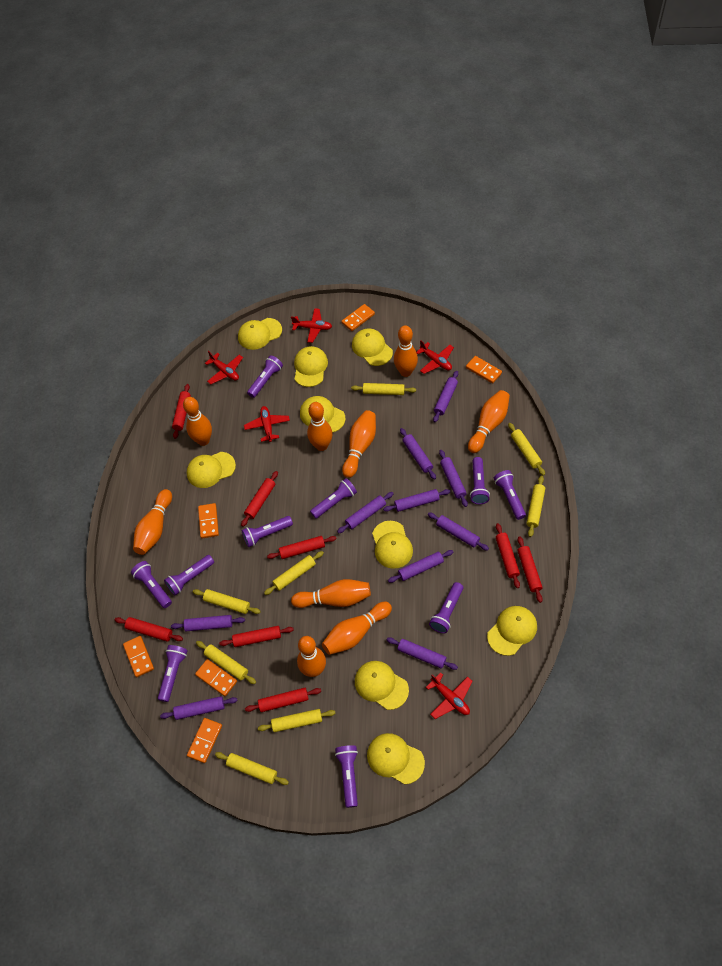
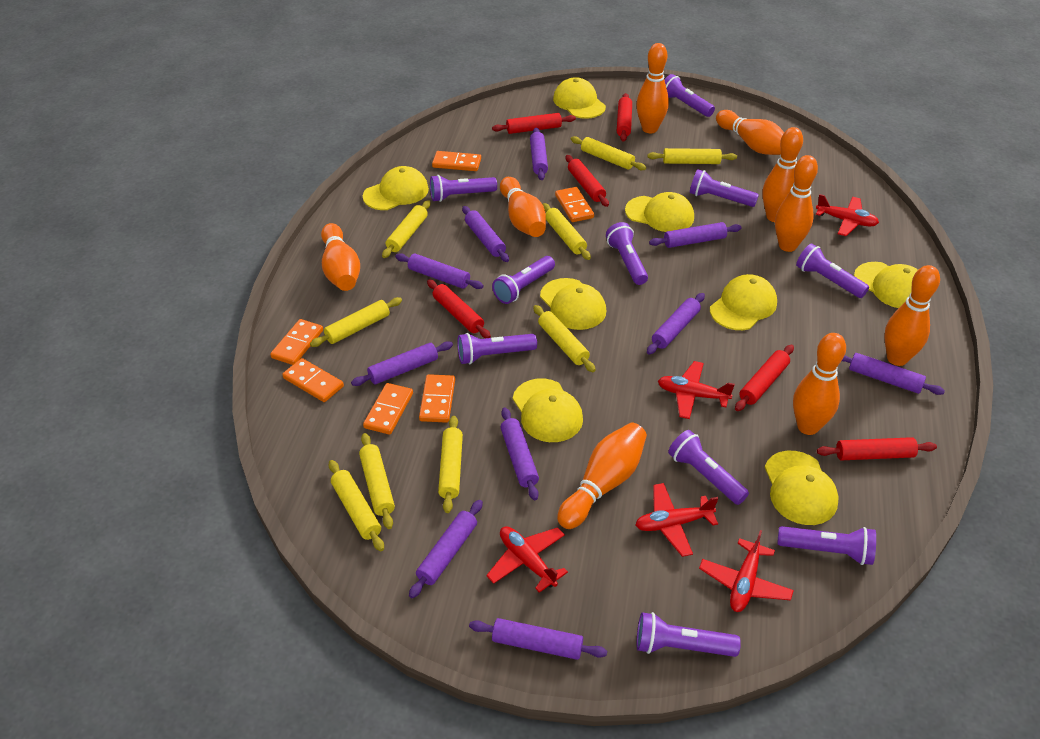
red rolling pin: [115,617,183,642] [172,384,191,439] [219,626,294,647] [241,471,278,527] [245,688,321,712] [267,536,337,559] [496,523,520,588] [518,536,543,603] = 8 -> [427,279,491,338] [492,113,576,134] [565,155,609,207] [617,93,632,142] [735,345,794,411] [817,437,937,460] = 6
yellow cap: [187,452,236,488] [238,318,282,350] [294,346,328,387] [300,396,346,433] [352,328,393,366] [355,661,409,710] [367,733,425,784] [372,521,413,569] [487,606,537,656] = 9 -> [363,166,429,210] [513,379,583,442] [540,278,606,330] [553,77,606,119] [625,192,694,232] [710,274,777,330] [765,451,839,525] [854,262,918,308] = 8
yellow rolling pin: [193,589,261,614] [196,641,256,684] [215,752,289,785] [258,709,336,732] [264,551,324,595] [351,383,416,395] [508,423,545,476] [527,476,545,537] = 8 -> [310,297,402,347] [329,460,384,551] [359,433,395,529] [382,200,430,258] [438,416,463,513] [533,305,596,372] [543,203,591,260] [571,136,646,170] [648,148,737,164] = 9

